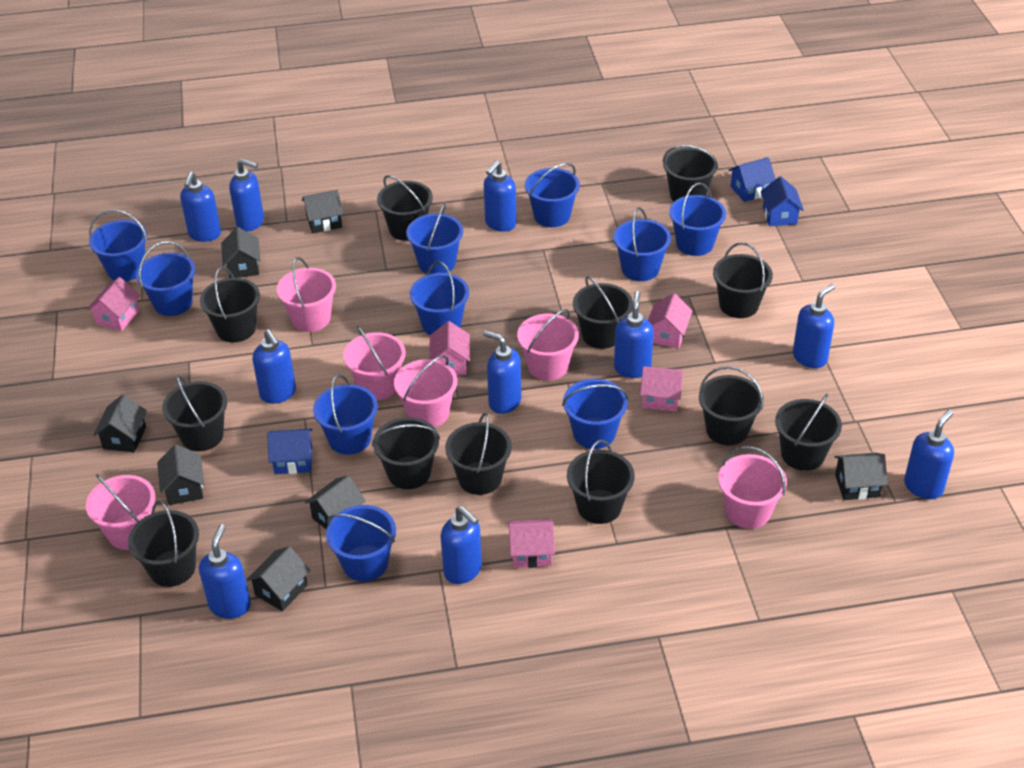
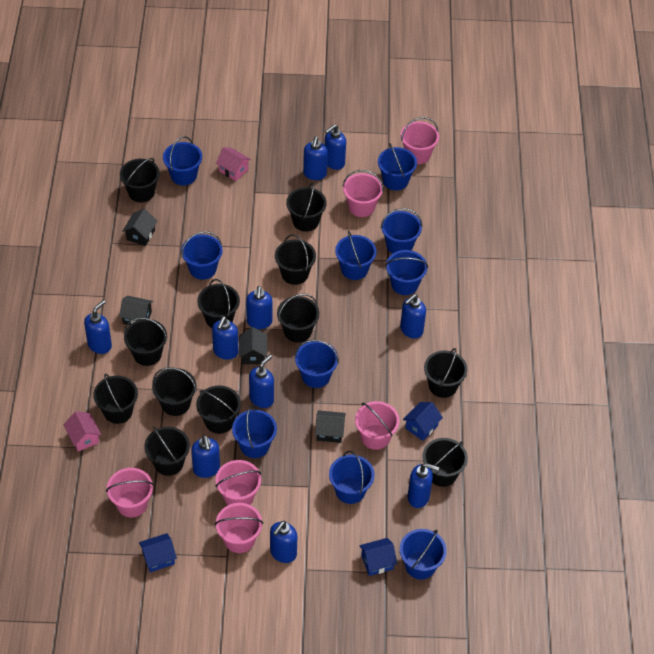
black house: [93,395,147,452] [157,445,204,505] [221,227,261,278] [246,546,310,611] [302,190,343,233] [305,475,366,530] [835,453,888,500] = 7 -> [119,296,153,325] [123,209,157,246] [239,327,267,364] [315,410,346,443] = 4
pink house: [87,277,140,331] [429,321,470,375] [508,519,555,568] [640,366,684,412] [648,293,693,348] = 5 -> [63,411,101,451] [216,147,251,181] = 2

